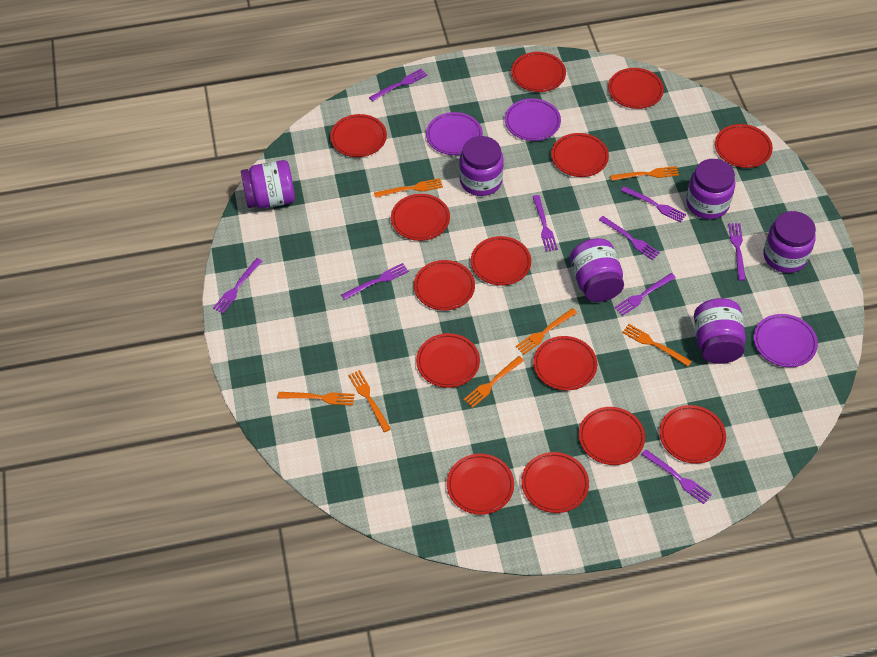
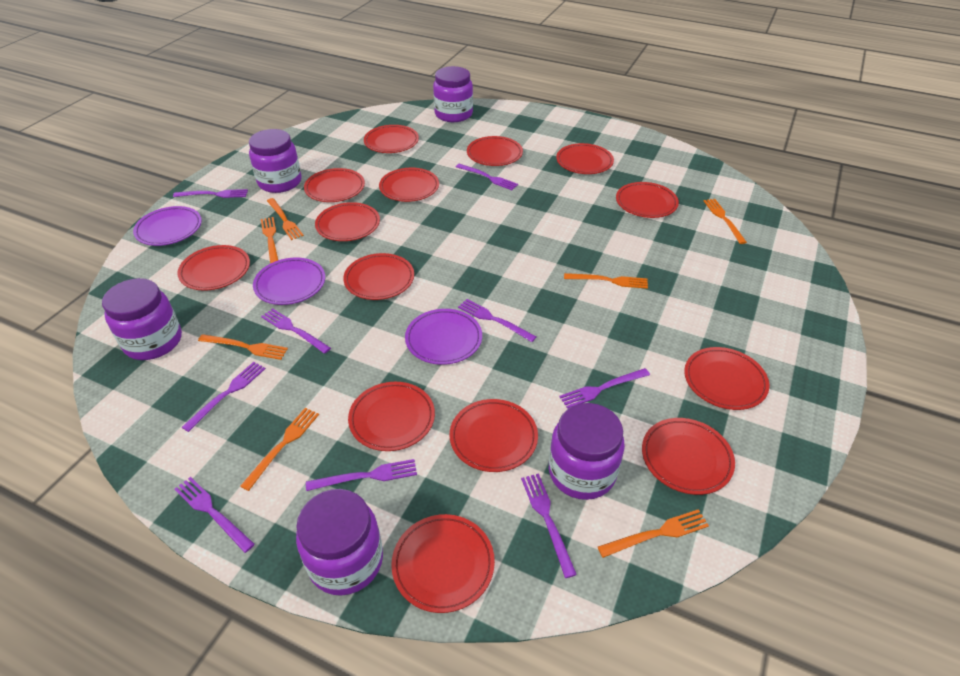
purple jar: [241,160,295,208] [459,136,504,196] [570,238,624,302] [686,159,735,219] [694,298,746,364] [763,211,816,273] = 6 -> [102,278,182,360] [249,129,302,193] [296,489,383,596] [433,66,473,122] [549,403,625,500] = 5

